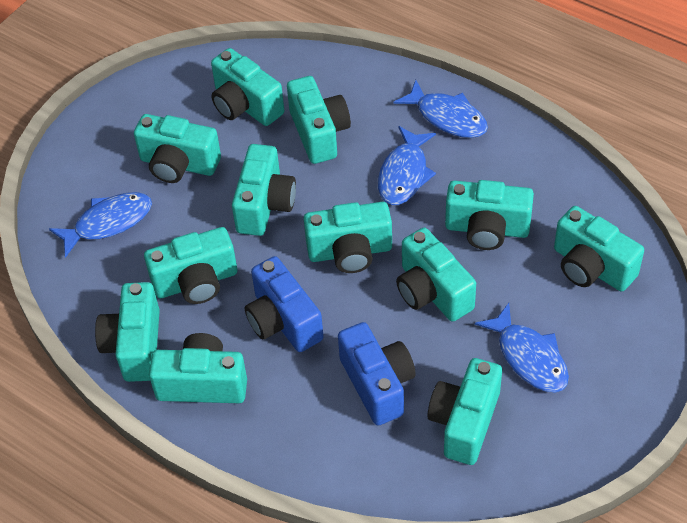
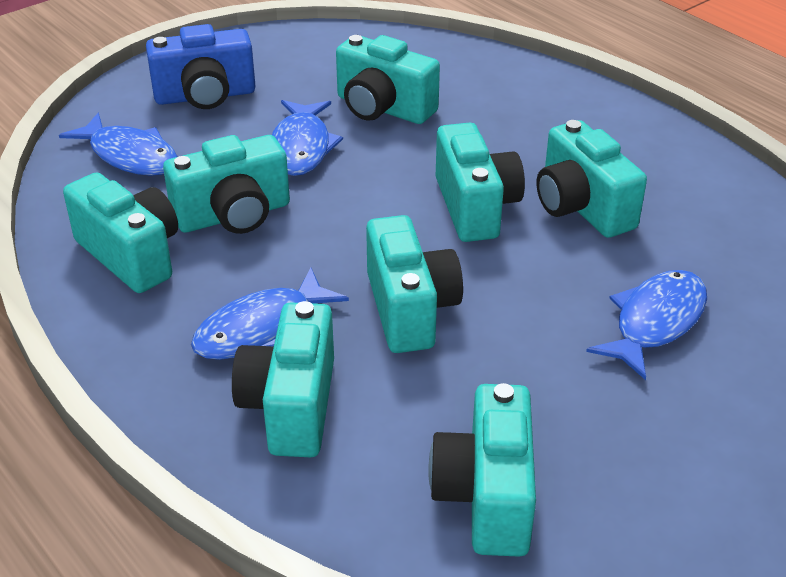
blue camera: [245,256,324,352] [338,322,416,425] = 2 -> [146,24,256,109] = 1
turquoise camera: [95,282,160,382] [134,114,221,183] [144,227,237,304] [149,333,247,403] [211,48,284,126] [232,144,296,236] [287,76,351,164] [304,202,392,273] [396,228,476,322] [428,358,502,465] [445,180,534,250] [554,206,644,291] = 12 -> [63,172,178,293] [163,135,290,234] [232,301,334,457] [336,35,440,124] [366,215,463,353] [429,383,536,557] [436,122,525,242] [537,120,647,238] = 8

